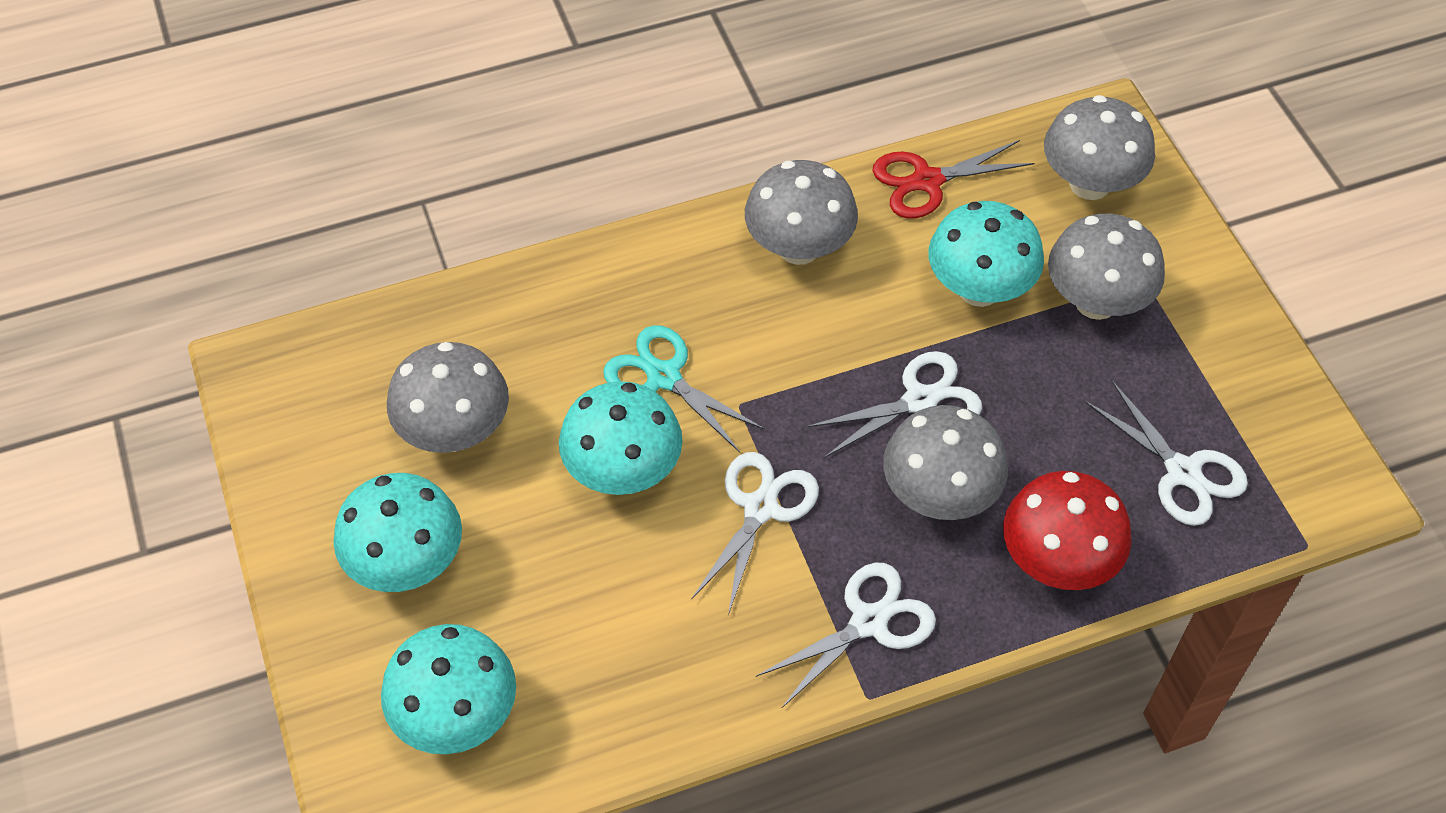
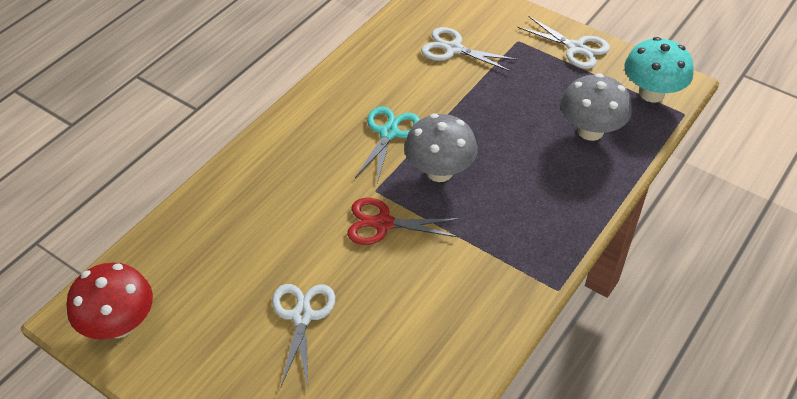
grey mushroom: [387,342,509,453] [745,160,858,265] [883,405,1008,520] [1044,95,1155,200] [1048,214,1165,320] = 5 -> [404,114,477,182] [561,73,632,141] = 2
turquoise mushroom: [333,473,462,592] [381,624,516,754] [559,381,683,495] [928,201,1044,307] = 4 -> [624,37,694,102] = 1
white scissors: [691,452,819,615] [756,563,936,709] [807,351,982,458] [1084,380,1248,526] = 4 -> [272,284,335,386] [421,27,517,71] [518,16,610,69] = 3

